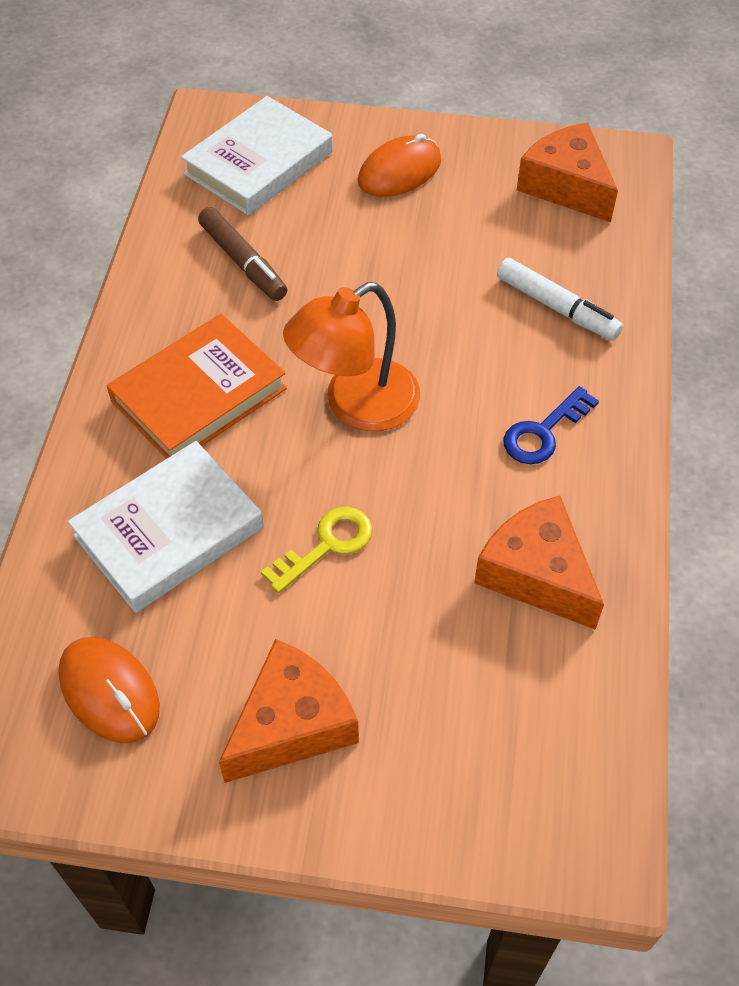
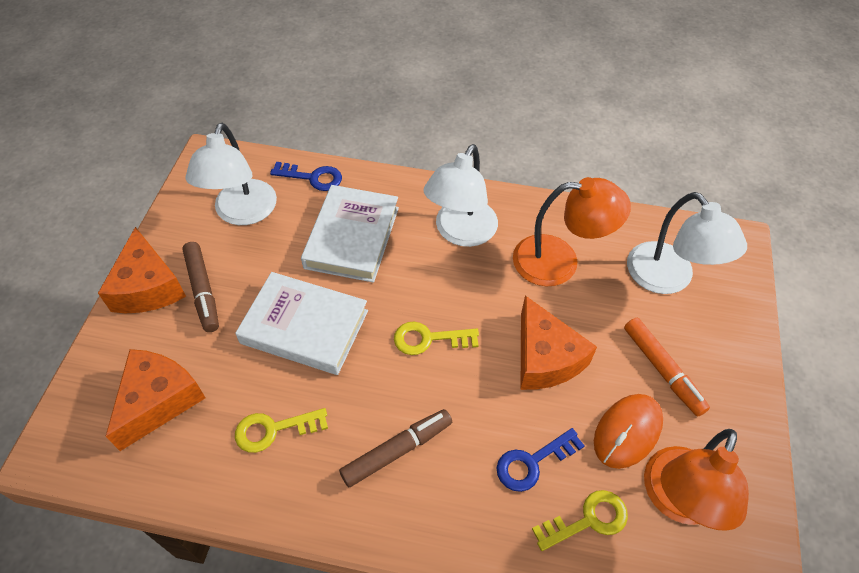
blue key: [503,386,599,464] = 1 -> [270,162,342,191] [497,428,585,492] = 2
brown marker: [198,207,287,301] = 1 -> [182,242,219,332] [339,409,452,487] = 2
orange book: [107,314,287,459] = 1 -> none = 0
orange lamp: [283,282,420,431] = 1 -> [513,177,631,286] [644,429,749,531] = 2
orange marker: none = 0 -> [624,318,710,417] = 1
orange mouse: [58,637,160,743] [358,134,441,197] = 2 -> [594,394,663,469] = 1
white lamp: none = 0 -> [186,123,277,225] [423,144,498,247] [627,192,747,294] = 3
white marker: [497,258,623,341] = 1 -> none = 0
yellow key: [261,507,372,593] = 1 -> [235,408,328,453] [394,322,479,355] [532,490,628,551] = 3

